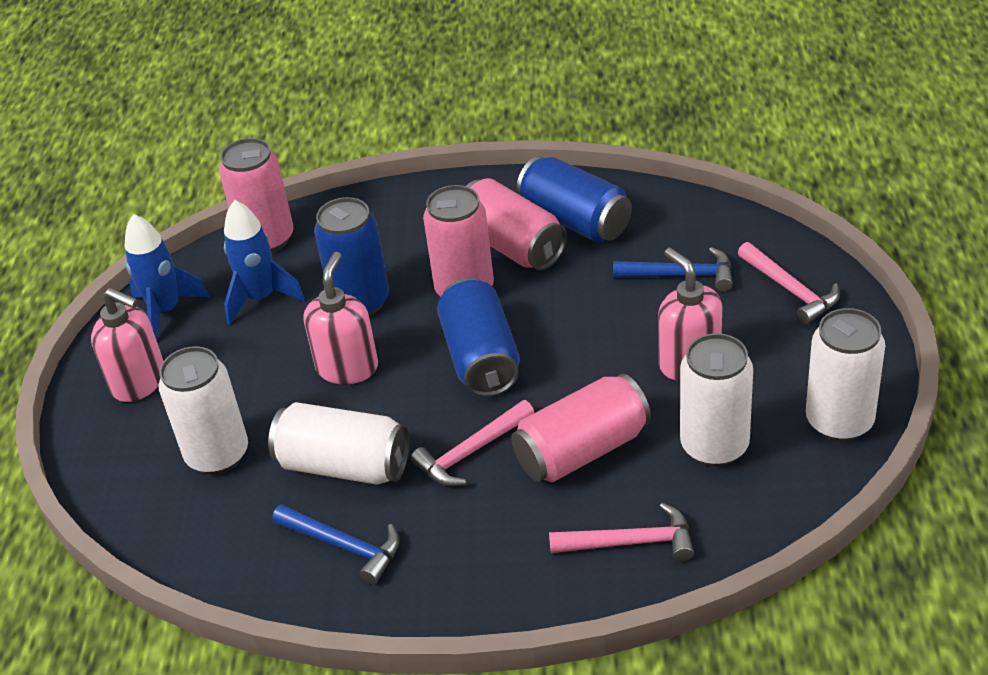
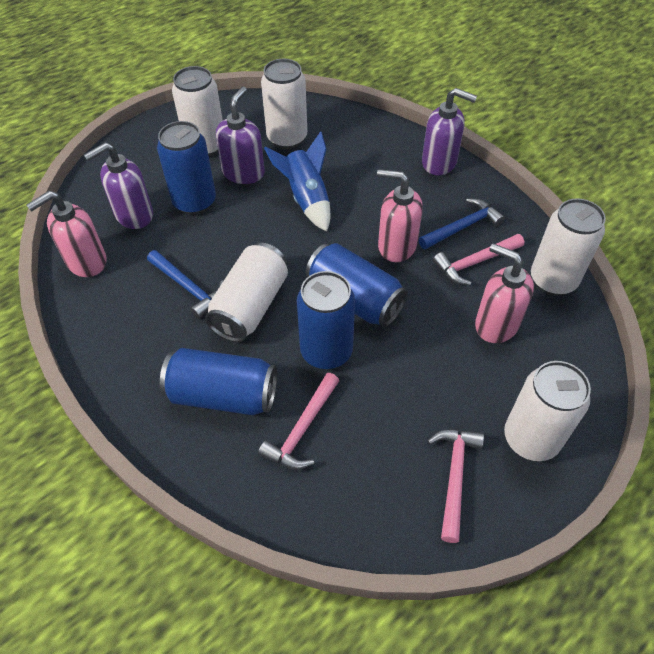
blue can: [314,197,389,316] [437,278,520,397] [516,156,632,242] = 3 -> [157,121,216,215] [160,348,277,415] [297,271,355,370] [306,243,408,327] = 4
blue rocket: [124,214,209,341] [224,200,305,325] = 2 -> [264,131,330,231] = 1
pink can: [219,138,294,253] [423,185,494,297] [466,178,567,270] [511,374,651,482] = 4 -> none = 0
purple soap dispenser: none = 0 -> [84,142,153,229] [216,86,265,184] [422,88,477,175] = 3
white can: [159,346,248,475] [268,402,410,485] [680,333,753,467] [806,308,885,442] = 4 -> [172,66,223,157] [205,243,288,342] [261,59,307,149] [504,361,591,461] [531,198,606,296] = 5

